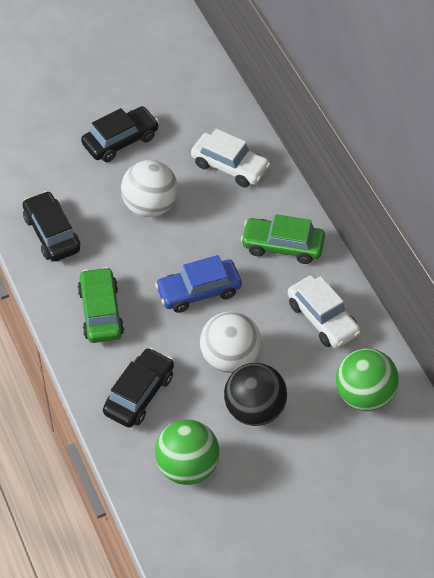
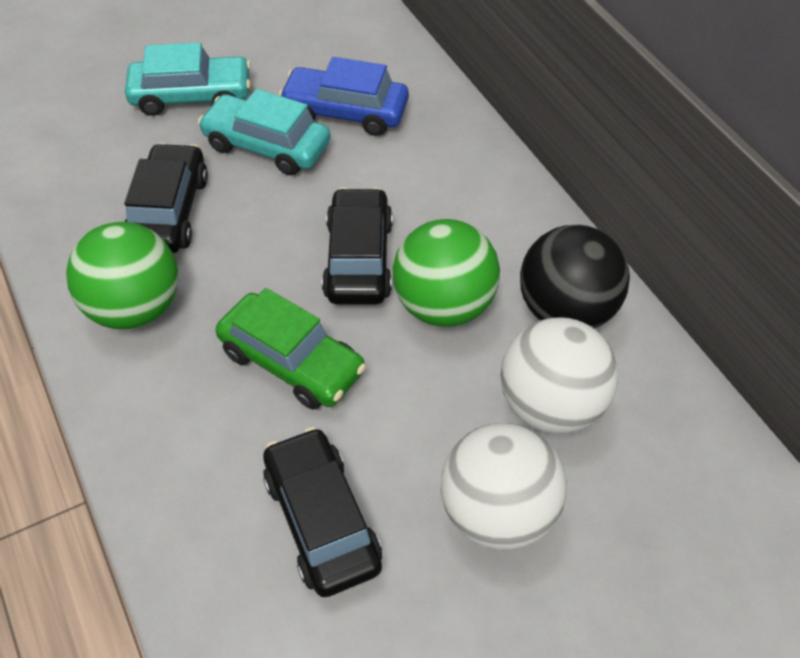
green car: [78,267,124,343] [241,214,325,264] = 2 -> [216,288,366,410] = 1
turquoise car: none = 0 -> [125,42,251,116] [198,89,331,175] = 2
white car: [191,129,271,187] [288,275,361,348] = 2 -> none = 0

